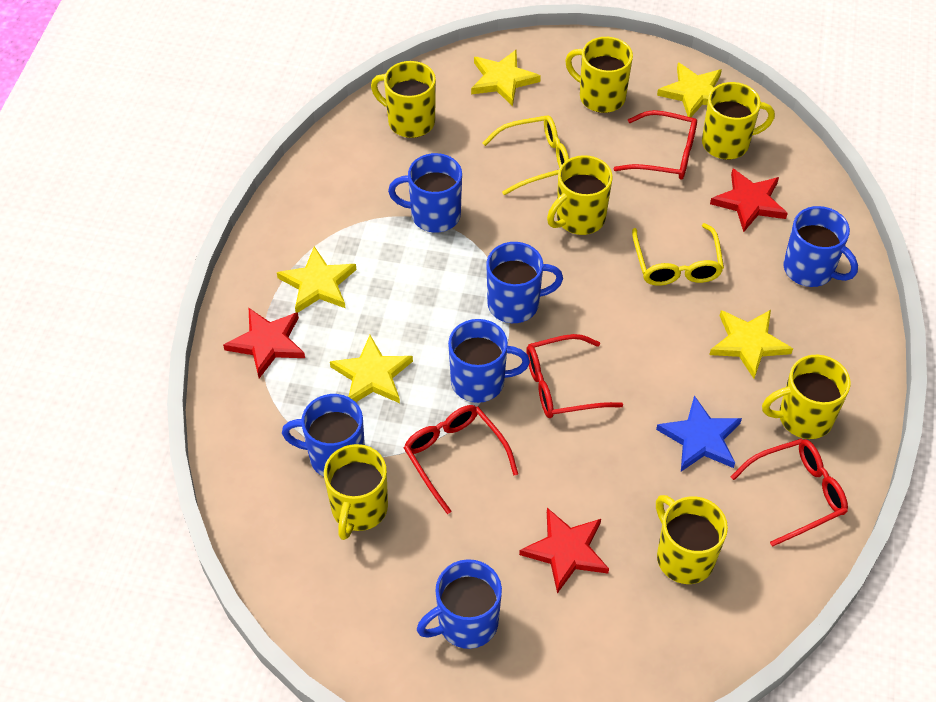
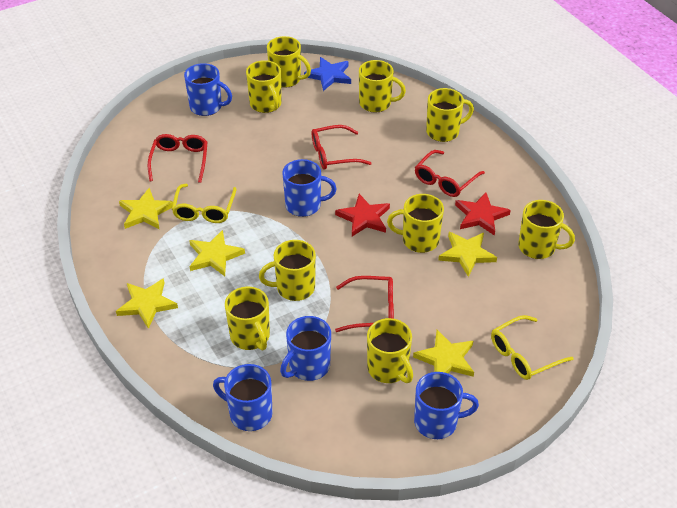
blue mug: [282,394,365,477] [388,153,462,233] [417,559,502,649] [448,319,530,403] [486,242,563,323] [784,206,858,287] = 6 -> [184,63,232,116] [213,364,273,431] [280,316,331,381] [282,159,337,217] [414,372,479,439] = 5
red star: [223,308,305,378] [519,508,609,594] [710,169,788,232] = 3 -> [335,194,390,236] [455,192,511,236] = 2
yellow mug: [324,444,388,540] [371,61,436,138] [547,155,613,235] [565,37,633,113] [656,495,728,584] [702,82,775,159] [762,355,850,439] = 7 -> [225,287,270,351] [246,60,282,113] [259,240,316,301] [267,36,311,88] [359,60,406,113] [367,318,413,383] [387,194,444,253] [426,88,474,142] [518,200,575,259] = 9

